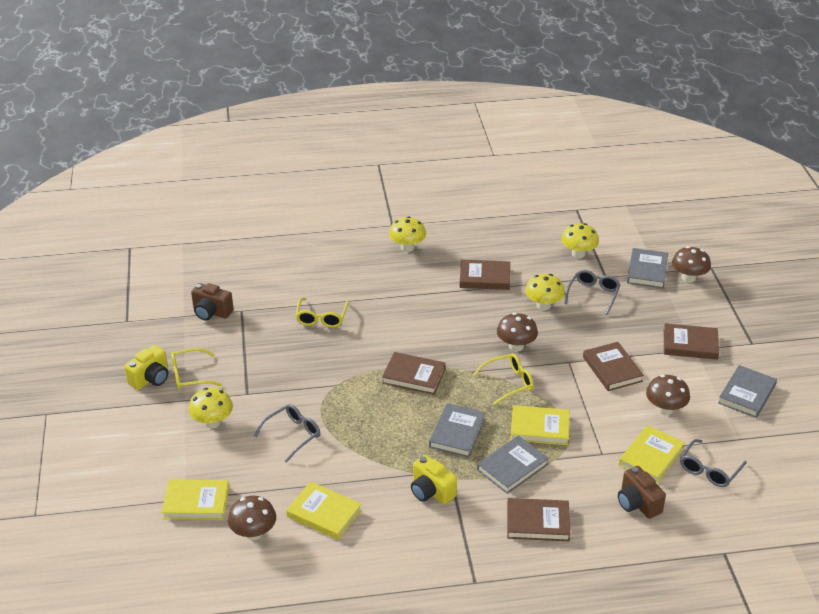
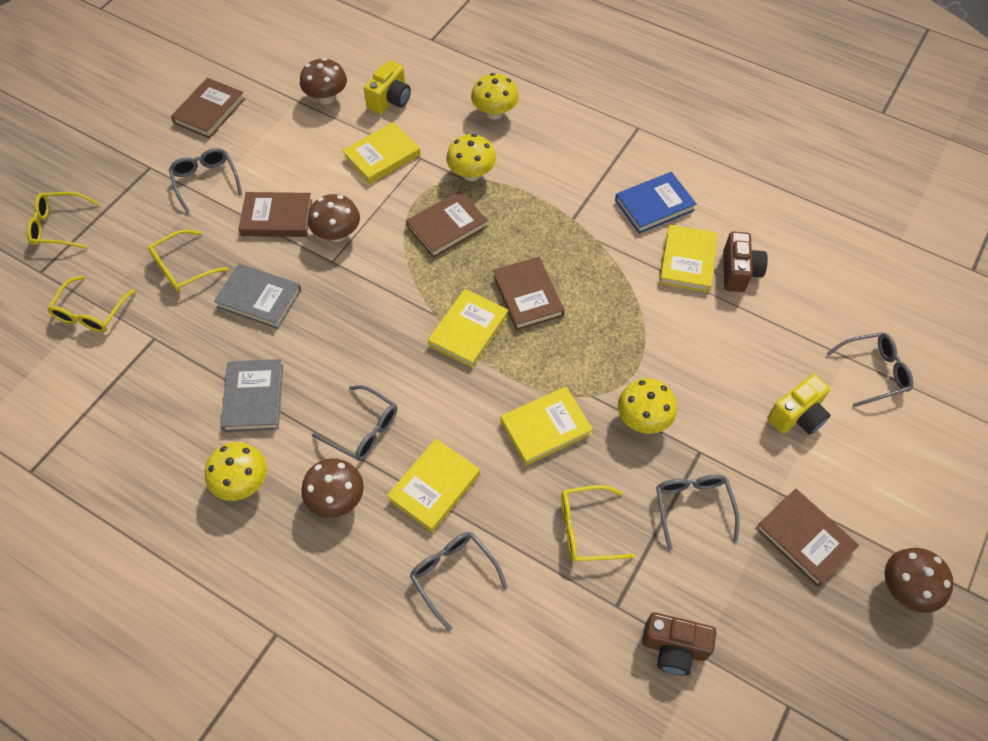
blue book: none = 0 -> [615,172,697,234] = 1
grey book: [429,403,486,458] [477,436,549,494] [627,248,668,288] [718,365,777,418] = 4 -> [214,263,302,329] [221,359,283,432] = 2
grey glasses: [254,404,320,463] [564,270,621,315] [680,439,747,487] = 3 -> [169,148,242,213] [312,385,397,461] [410,532,508,631] [656,474,740,550] [826,332,913,407] = 5
yellow book: [161,479,229,520] [286,481,362,540] [510,405,569,445] [619,425,685,484] = 4 -> [342,122,421,184] [387,439,480,532] [428,289,508,368] [500,387,593,466] [659,224,718,293] = 5
yellow glasses: [171,348,222,390] [295,298,349,328] [473,353,534,405] = 3 -> [26,192,99,249] [47,275,135,332] [148,229,228,292] [561,485,635,562] = 4

